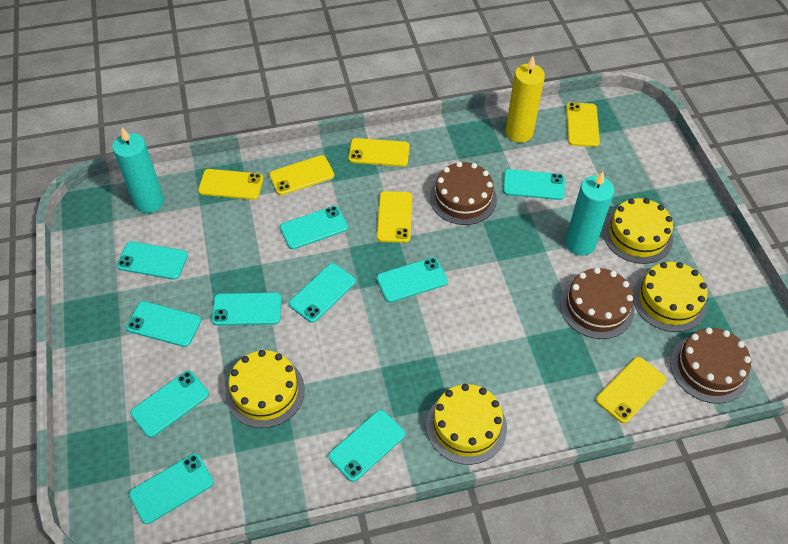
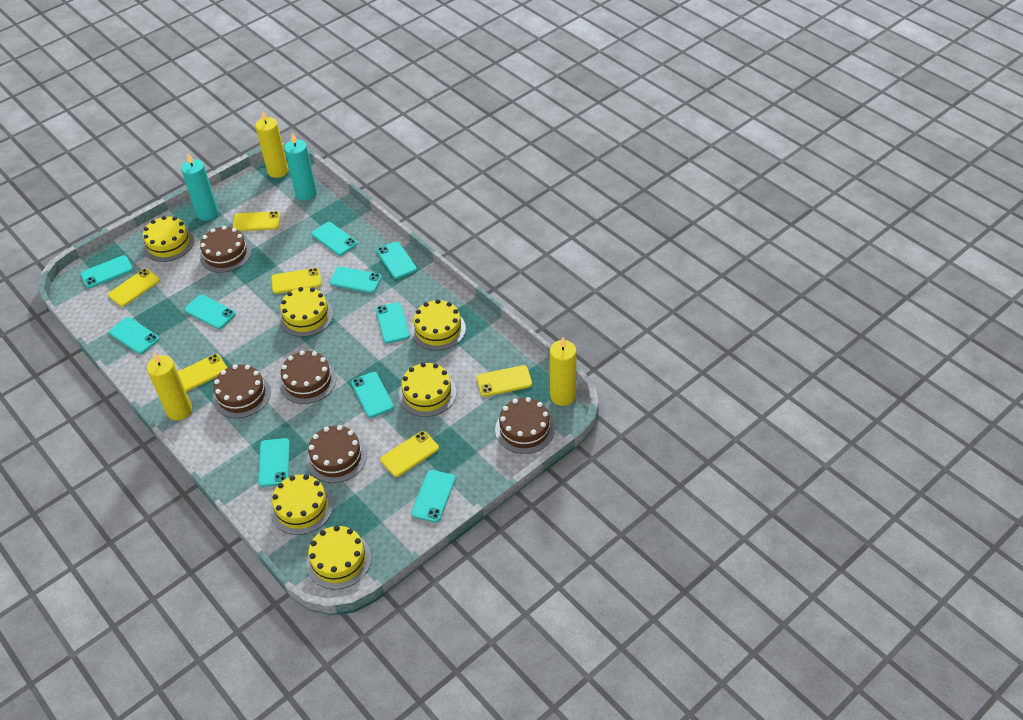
brown cake: [430,162,497,225] [560,267,634,339] [670,327,751,404] = 3 -> [200,226,252,273] [213,364,271,418] [279,351,336,404] [306,425,367,483] [495,397,555,454] = 5
yellow cake: [226,350,305,428] [426,384,507,465] [603,198,673,264] [633,262,708,332] = 4 -> [143,216,194,262] [270,474,333,535] [279,287,333,337] [306,525,371,590] [399,362,456,417] [411,299,466,351] = 6
yellow candle: [506,56,545,143] = 1 -> [147,352,192,420] [255,111,288,178] [550,337,577,406] = 3

